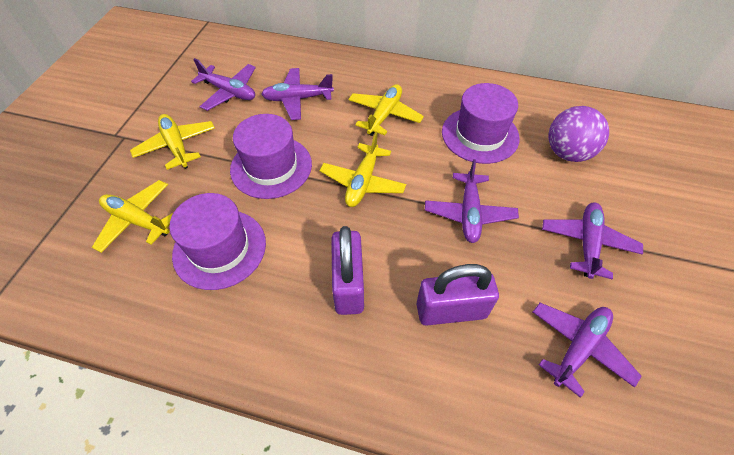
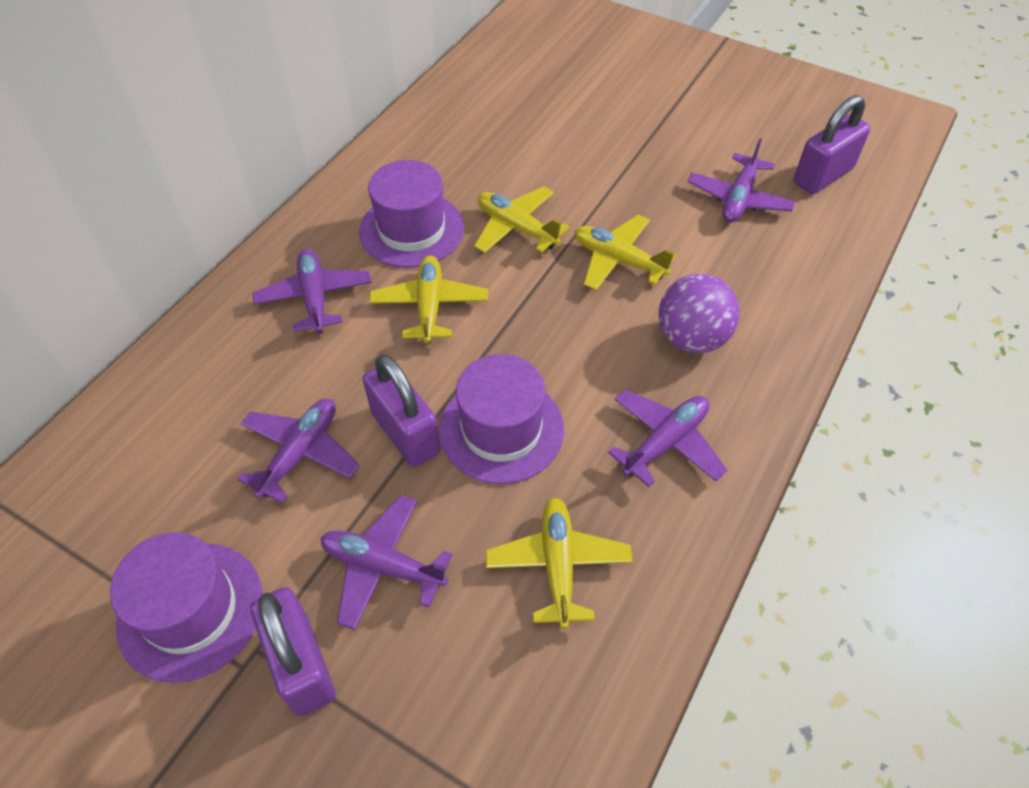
purple padlock: [331,226,364,315] [417,264,499,326] = 2 -> [250,587,336,716] [362,354,441,467] [794,95,871,194] = 3

